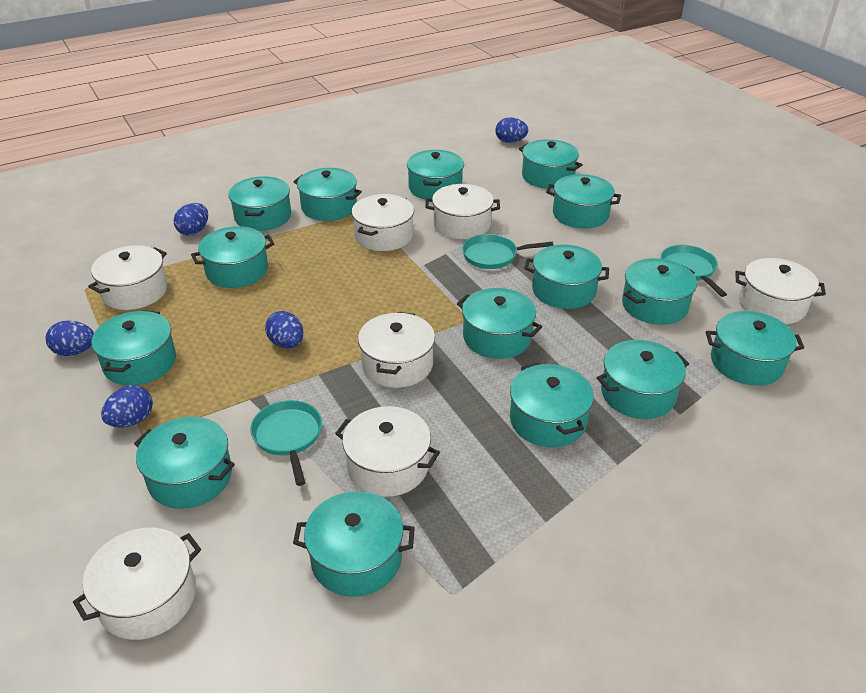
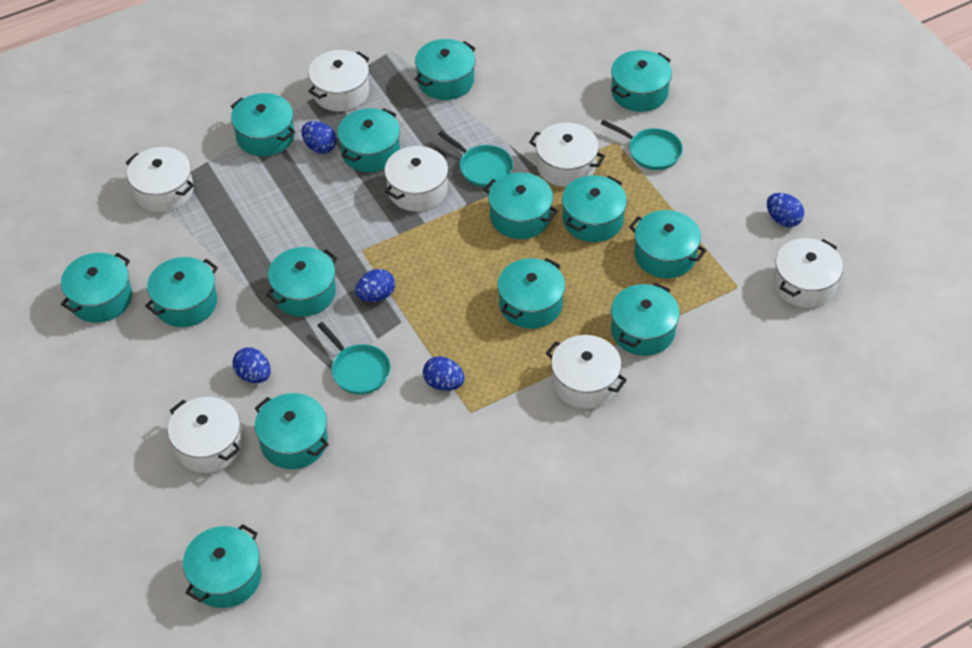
turquoise pot: [91,310,176,386] [134,417,235,509] [191,226,274,288] [228,176,291,231] [293,168,362,221] [293,491,415,597] [407,150,464,200] [457,288,542,359] [510,363,594,447] [519,139,583,189] [525,244,609,309] [546,174,621,228] [597,340,689,419] [622,258,697,325] [706,311,804,386] = 15 -> [61,253,132,323] [145,257,218,327] [183,524,262,608] [231,93,295,156] [255,393,329,469] [266,247,338,317] [337,108,400,172] [415,39,476,100] [484,172,558,239] [498,258,565,329] [562,175,627,242] [611,50,672,112] [611,283,680,356] [629,210,707,278] = 14

